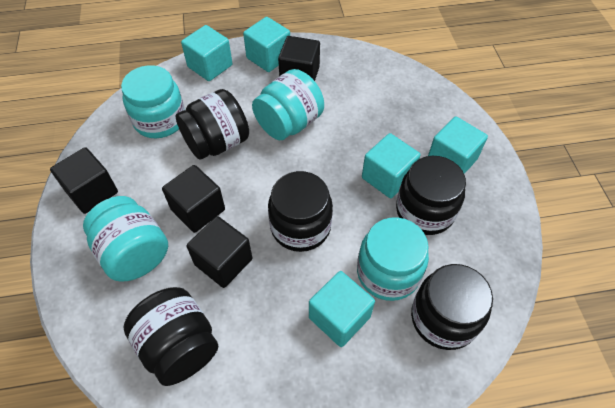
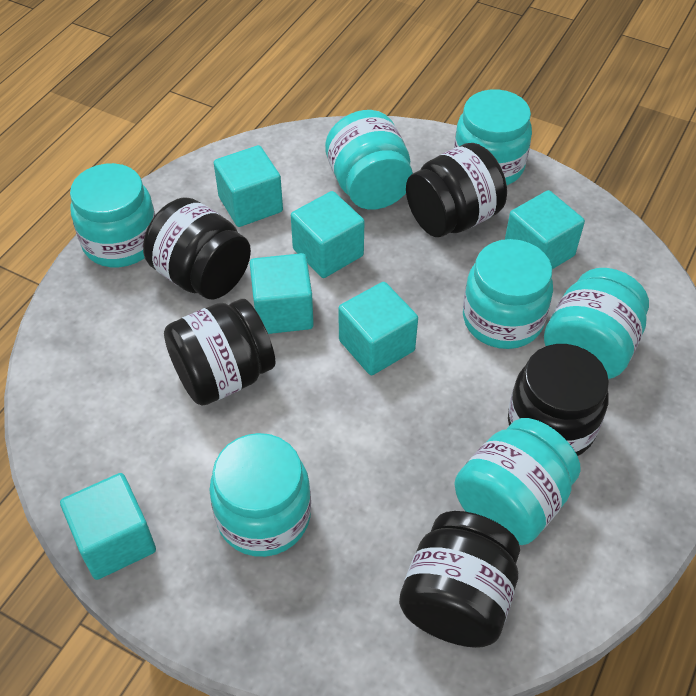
black cube: [50,147,118,214] [162,165,225,233] [187,216,252,288] [278,36,320,81] = 4 -> none = 0
turquoise cube: [181,25,233,81] [243,17,290,72] [309,271,375,347] [362,133,420,198] [428,116,488,174] = 5 -> [60,473,156,580] [214,145,283,227] [250,253,314,334] [291,191,365,278] [338,282,418,375] [505,190,585,269] = 6
turquoise jar: [83,196,168,281] [121,65,185,138] [252,69,324,140] [357,217,429,301] = 4 -> [70,163,155,267] [209,433,311,557] [325,110,413,210] [454,89,532,185] [454,418,581,545] [463,239,553,349] [544,268,649,379] = 7

